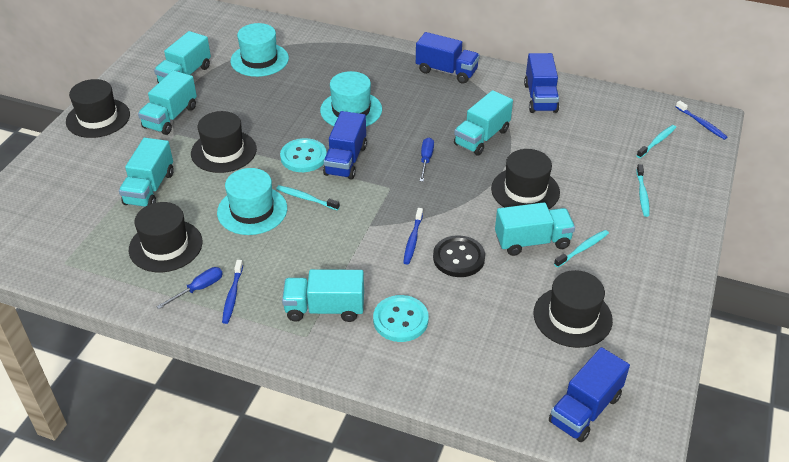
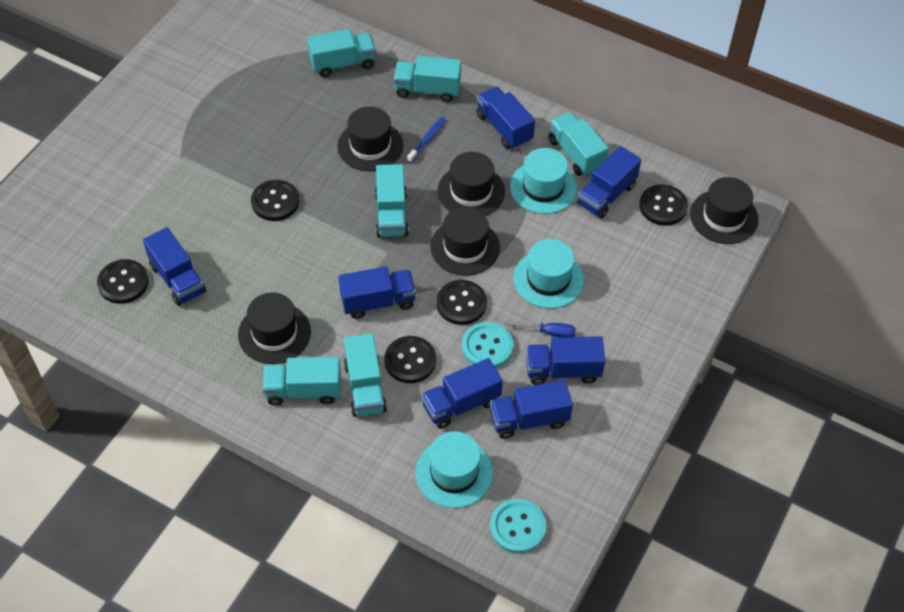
black button: [433,235,485,277] = 1 -> [97,259,149,304] [251,180,299,221] [384,336,436,383] [437,280,487,325] [639,184,688,226] = 5
blue screwdriver: [156,267,223,309] [420,138,434,182] = 2 -> [506,321,576,337] = 1
blue toothbrush: [222,260,243,324] [403,208,423,265] [676,101,727,140] = 3 -> [407,117,446,163] = 1
blue truck: [323,111,367,180] [416,32,480,84] [524,53,559,113] [549,347,630,442] = 4 -> [143,227,206,306] [339,267,416,319] [421,358,503,429] [476,86,535,149] [490,380,573,439] [526,336,606,385] [577,146,641,219] = 7
turquoise toothbrush: [276,185,340,210] [554,230,609,267] [636,125,676,158] [636,164,650,217] = 4 -> none = 0

